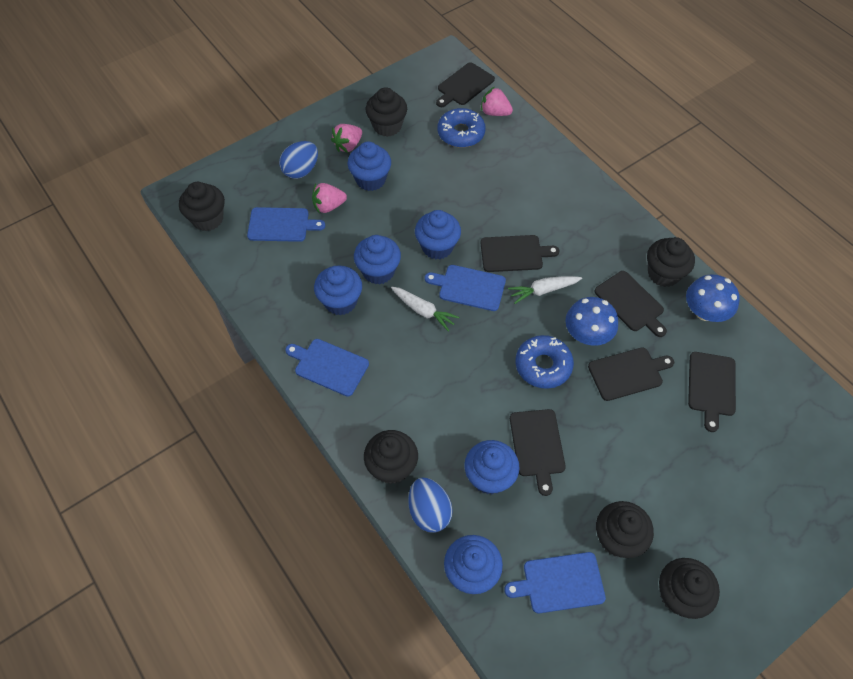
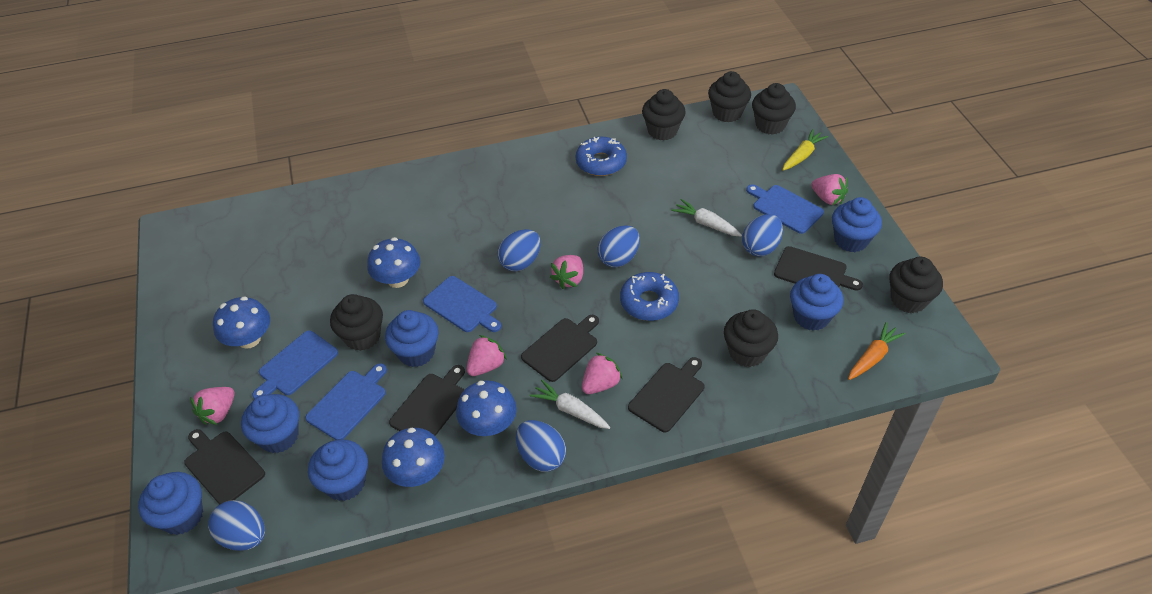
black cutting board: [436,62,495,107] [480,235,559,272] [510,409,566,496] [588,347,674,401] [594,271,667,337] [688,352,736,432] = 6 -> [184,429,265,505] [389,365,465,436] [521,315,599,382] [628,357,704,433] [774,246,863,291] = 5
blue egg: [279,141,318,179] [409,477,453,533] = 2 -> [208,500,265,551] [498,229,541,271] [516,420,566,472] [597,225,640,267] [742,214,783,257] = 5
blue mushroom: [565,297,618,346] [686,274,740,322] = 2 -> [213,297,270,349] [367,237,420,288] [382,428,445,487] [456,380,517,436] = 4
orange carrot: none = 0 -> [848,322,905,380] = 1
pink strawberry: [312,183,347,214] [331,124,362,153] [481,87,513,116] = 3 -> [190,387,235,425] [467,335,507,376] [550,255,583,289] [582,353,623,394] [811,174,848,205] = 5
yellow carrot: none = 0 -> [782,129,828,171] = 1

